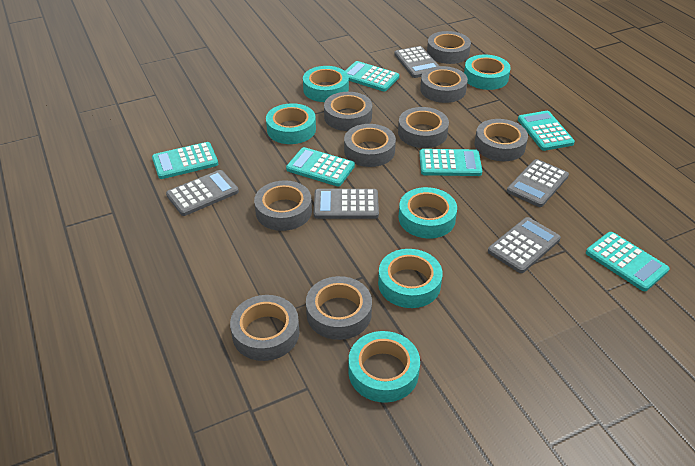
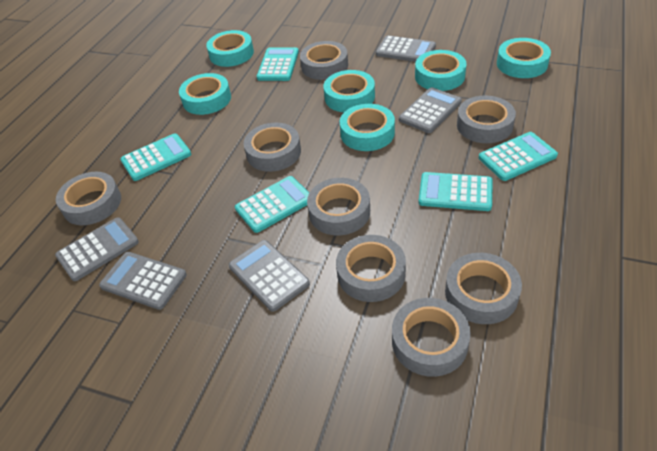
grey tape: [230,295,299,361] [254,180,312,231] [306,276,372,340] [324,92,372,131] [344,124,396,167] [398,107,449,148] [420,66,468,103] [427,31,471,64] [475,119,528,161] = 9 -> [56,172,121,225] [244,123,301,172] [300,41,348,80] [307,178,370,235] [336,235,406,302] [392,298,471,377] [445,253,522,324] [457,95,516,143] = 8
turquoise calculator: [152,142,218,179] [286,147,355,186] [345,61,399,91] [419,149,482,176] [518,111,575,151] [586,232,670,291] = 6 -> [121,133,191,181] [235,176,309,233] [257,47,299,81] [418,172,493,211] [479,132,558,181] = 5

